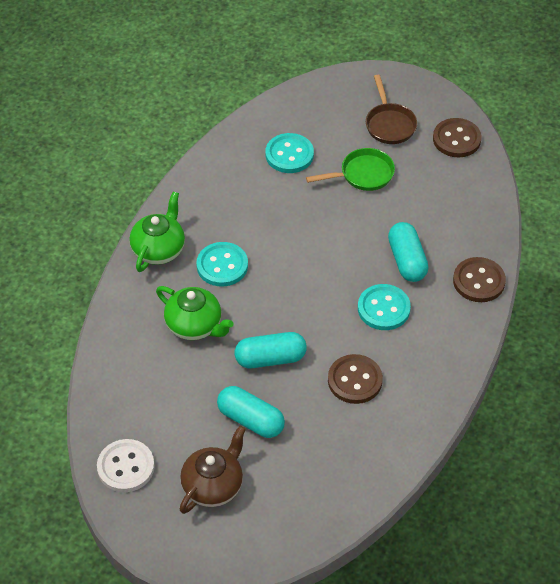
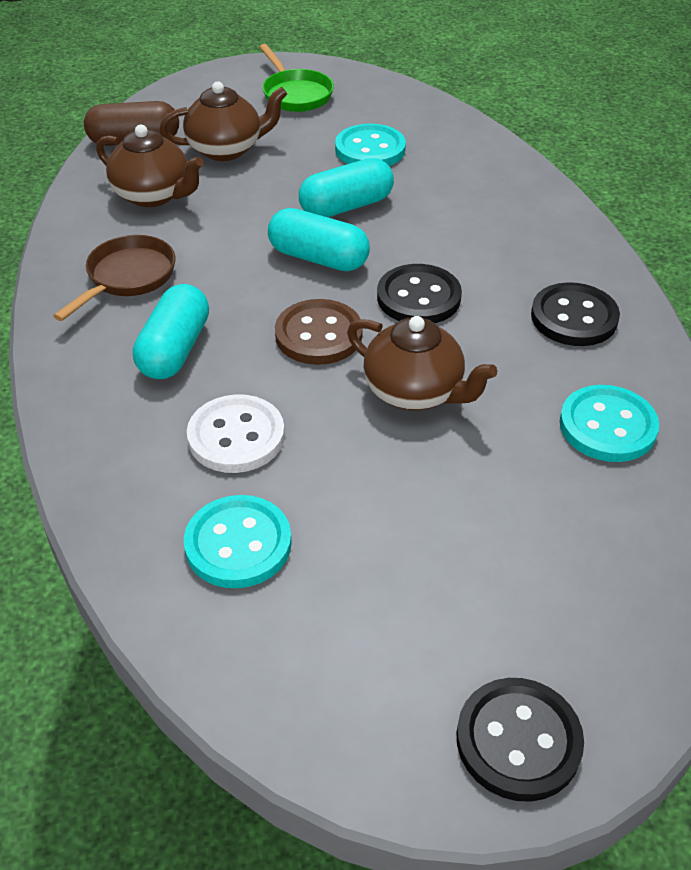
black button: none = 0 -> [377,264,462,323] [457,678,584,802] [531,282,620,346] = 3
brown button: [328,354,383,404] [433,118,481,157] [453,257,506,302] = 3 -> [275,299,363,365] = 1
brown capsule: none = 0 -> [84,101,179,146] = 1
brown teapot: [180,426,246,514] = 1 -> [96,125,204,207] [160,81,287,161] [347,316,497,411] = 3
green teapot: [130,192,185,272] [156,286,234,340] = 2 -> none = 0

